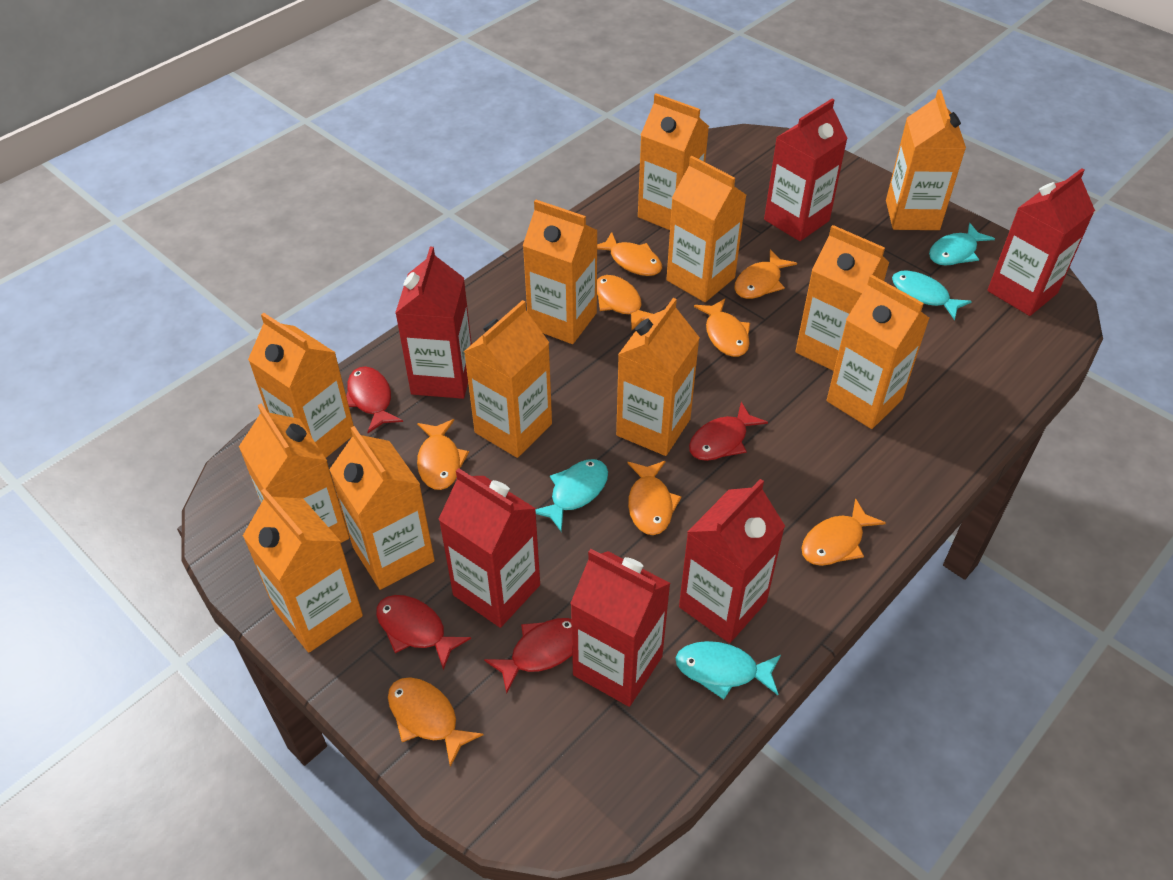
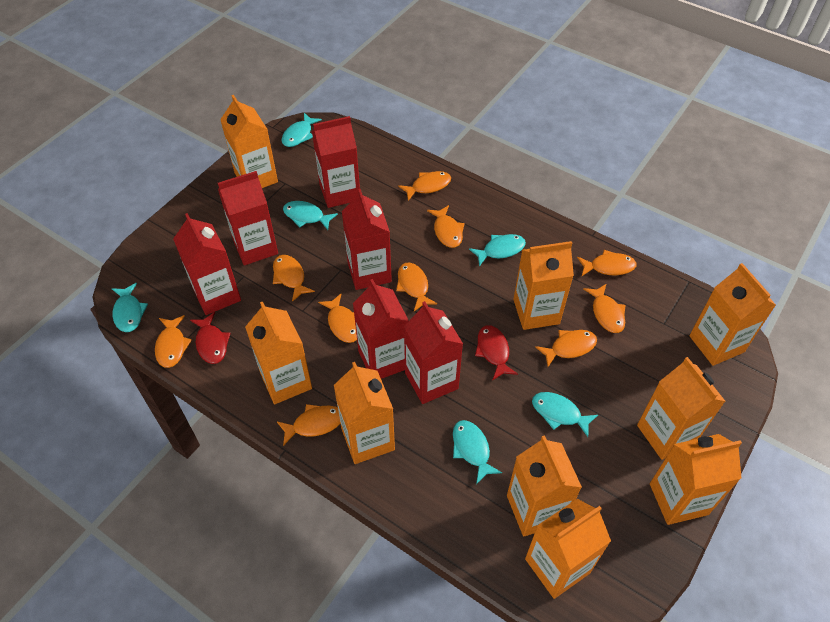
orange carton: [239,403,349,543] [243,488,363,653] [248,313,354,458] [329,426,435,590] [464,300,552,458] [523,200,598,344] [616,298,700,456] [638,93,709,230] [666,156,746,302] [795,225,890,371] [827,275,929,429] [886,90,966,230] = 12 -> [220,95,278,188] [245,302,312,404] [334,362,395,464] [507,435,582,536] [513,241,574,330] [525,499,611,599] [637,357,726,460] [650,434,742,525] [689,263,776,366] = 9
orange fish: [388,677,484,767] [417,419,469,490] [597,232,662,276] [597,275,653,330] [628,461,682,535] [694,299,750,357] [734,250,797,299] [802,498,886,566] = 8 -> [155,315,192,368] [273,255,315,302] [277,404,340,446] [318,294,357,343] [396,262,437,311] [398,171,451,201] [427,205,465,248] [535,330,597,367] [577,250,637,276] [583,283,626,333] = 10
red fish: [346,366,403,433] [376,595,471,670] [484,618,572,694] [689,402,768,461] = 4 -> [190,312,231,364] [475,325,518,380] = 2
turquoise fish: [535,459,608,532] [676,641,781,700] [892,270,972,320] [929,223,995,266] = 4 -> [112,283,148,332] [282,113,322,147] [283,201,338,230] [453,420,502,484] [469,234,526,267] [532,392,598,437] = 6

